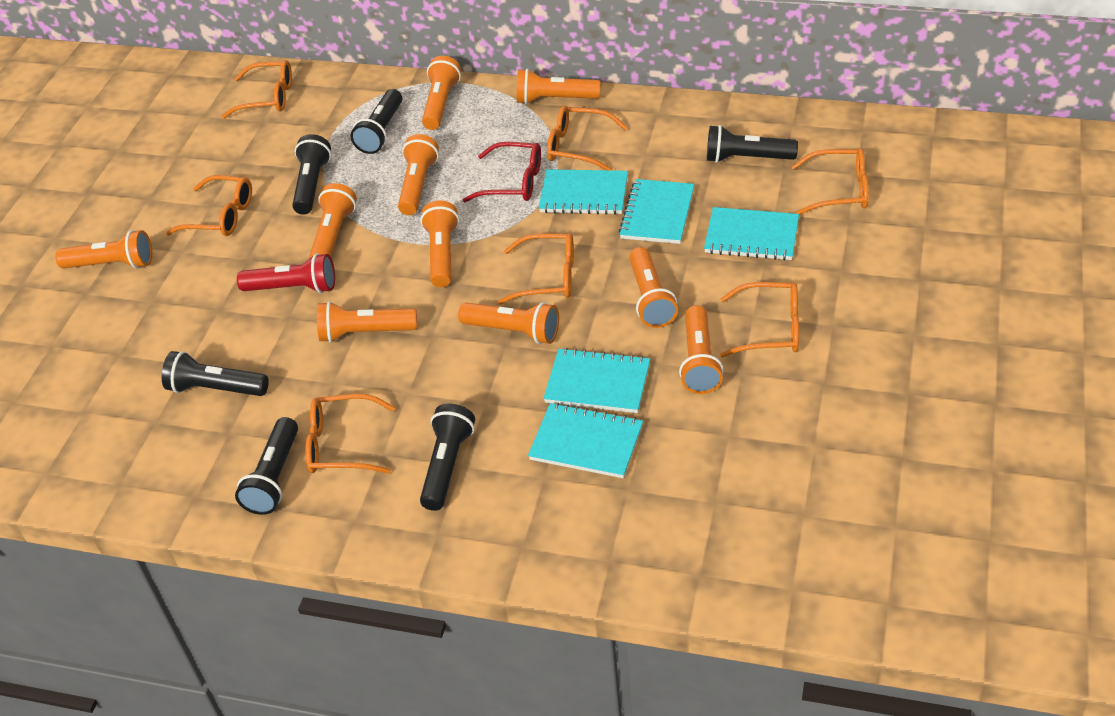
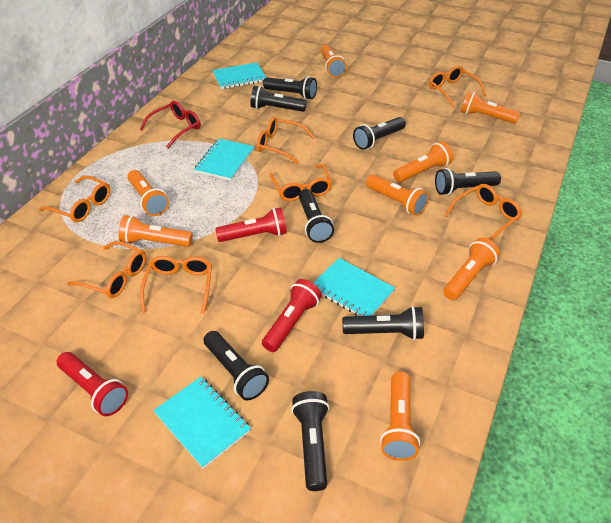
black flashlight: [162,351,269,396] [235,417,298,515] [292,134,331,215] [351,89,402,154] [420,404,475,511] [707,125,798,163] = 6 -> [204,331,269,401] [250,86,307,112] [263,76,317,100] [291,391,329,491] [299,189,334,243] [342,306,424,340] [353,117,406,150] [435,168,501,195] = 8
orange flashlight: [55,230,152,269] [309,183,357,259] [317,301,417,343] [398,134,439,215] [420,201,459,288] [422,56,461,130] [458,302,559,344] [517,68,600,104] [629,247,678,328] [679,305,724,394] = 10 -> [118,215,193,247] [127,170,169,216] [320,45,347,78] [366,175,429,216] [380,372,420,461] [393,141,453,182] [443,238,500,300] [461,91,520,124] = 8
red flashlight: [237,253,335,293] = 1 -> [57,352,128,416] [215,207,287,242] [262,279,322,352] = 3
turquoise notebook: [528,403,643,478] [539,169,628,215] [543,348,650,413] [619,179,694,244] [704,207,799,261] = 5 -> [153,377,251,469] [194,138,254,181] [212,62,266,89] [313,258,395,316] = 4

